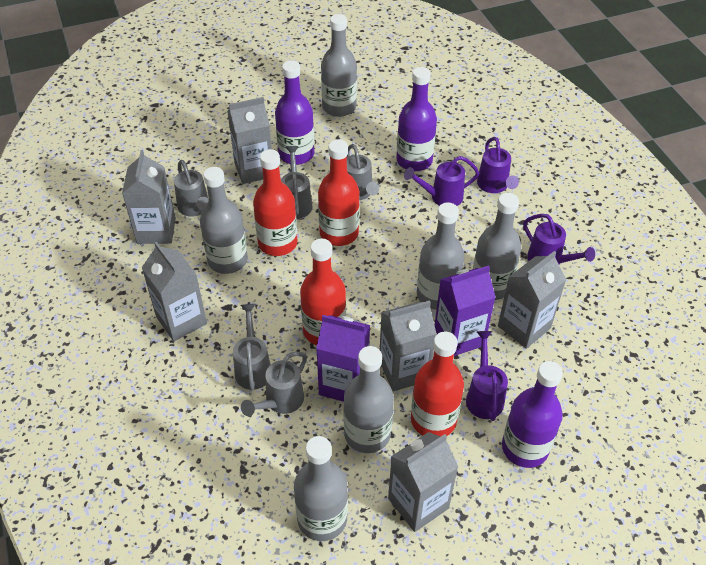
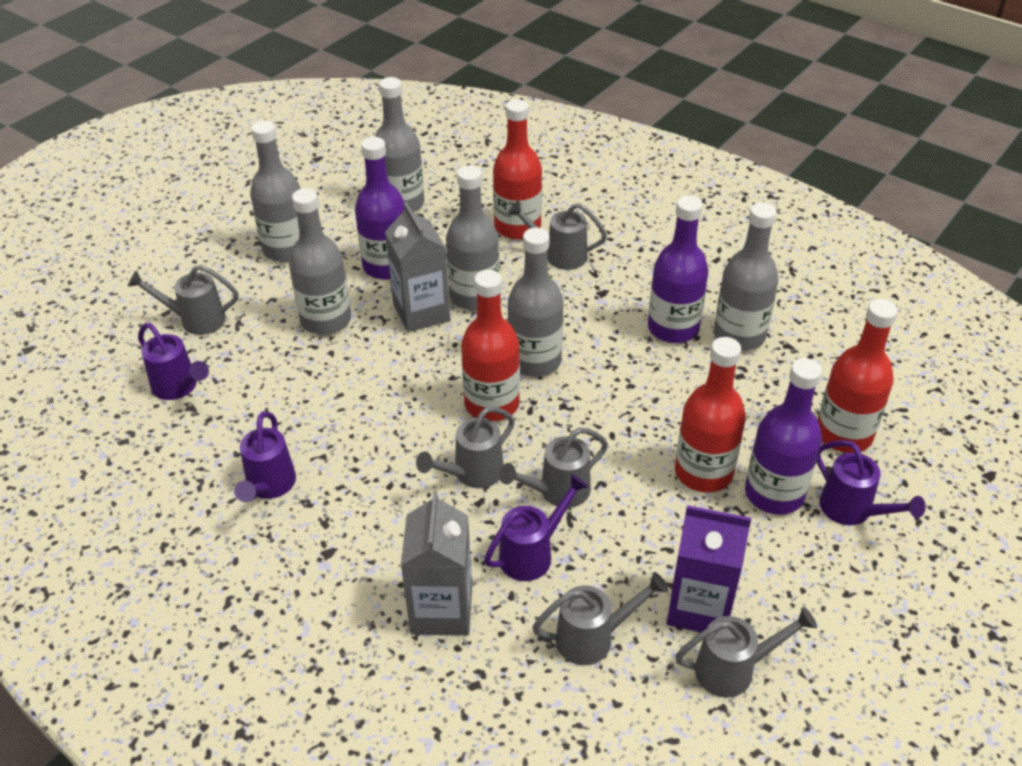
grey carton: [122,150,176,244] [141,242,207,341] [227,97,272,184] [380,300,436,391] [388,432,458,532] [498,251,566,349] = 6 -> [385,202,450,332] [401,491,472,636] = 2
grey watering can: [174,160,209,217] [233,304,271,390] [241,352,307,416] [281,146,312,219] [347,144,379,200] = 5 -> [128,265,238,335] [416,407,515,488] [499,428,608,508] [508,201,607,270] [532,572,668,665] [675,607,817,698] = 6
purple carton: [316,315,370,402] [435,265,496,356] = 2 -> [667,505,751,632] = 1

